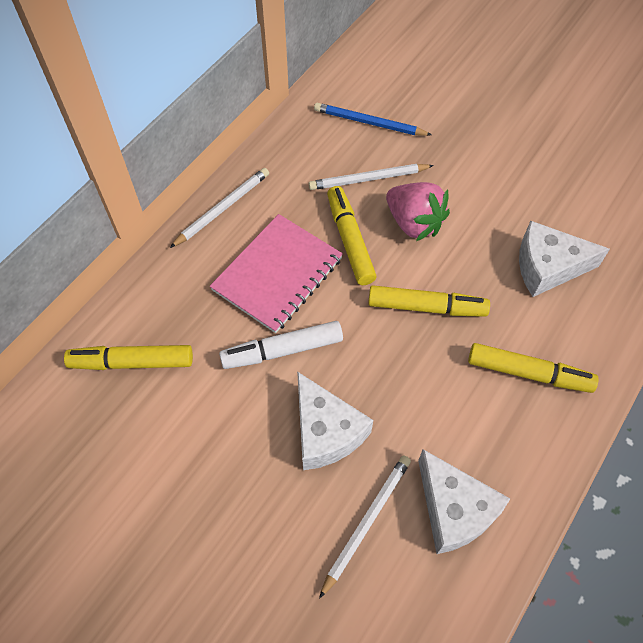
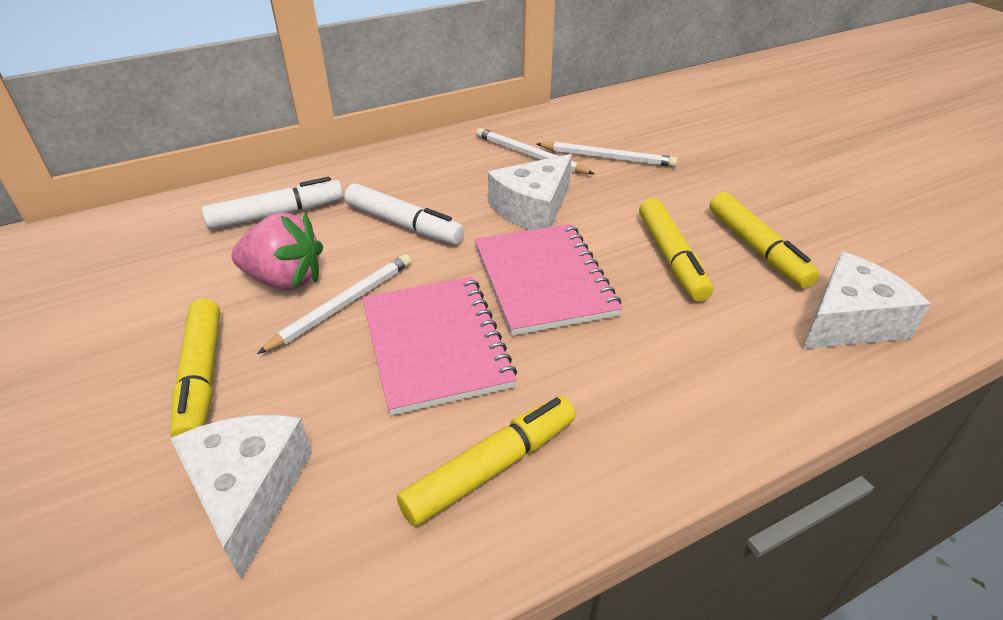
blue pencil: [314,103,432,136] = 1 -> none = 0
pink notebook: [210,214,343,333] = 1 -> [362,276,517,416] [475,224,622,336] = 2
white marker: [219,321,343,369] = 1 -> [201,177,343,230] [345,183,464,245] = 2

